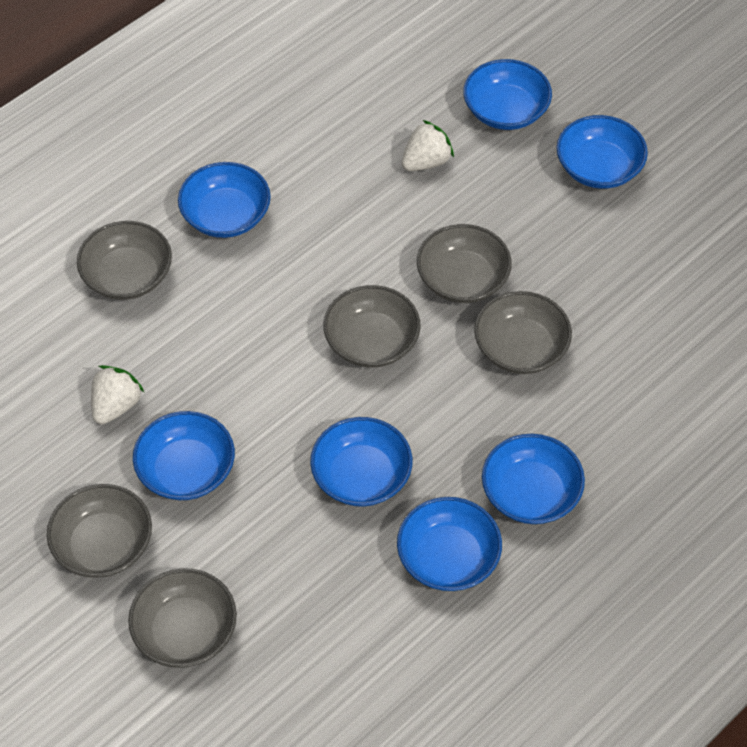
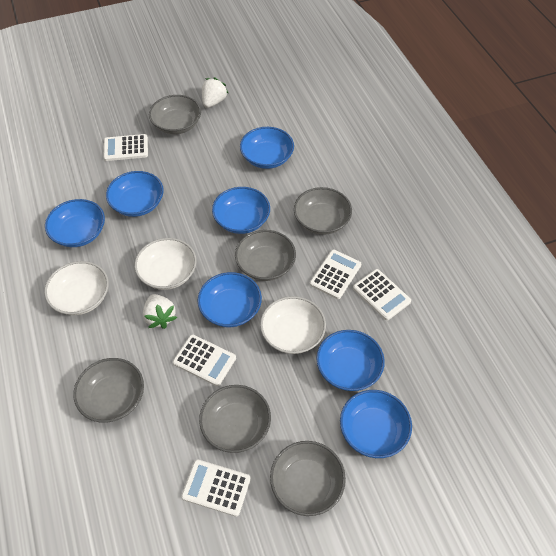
white bowl: none = 0 -> [44,261,109,315] [135,238,197,290] [260,296,326,354] = 3
white calculator: none = 0 -> [103,134,148,161] [173,334,236,386] [181,459,251,517] [310,250,361,299] [353,269,411,320] = 5

